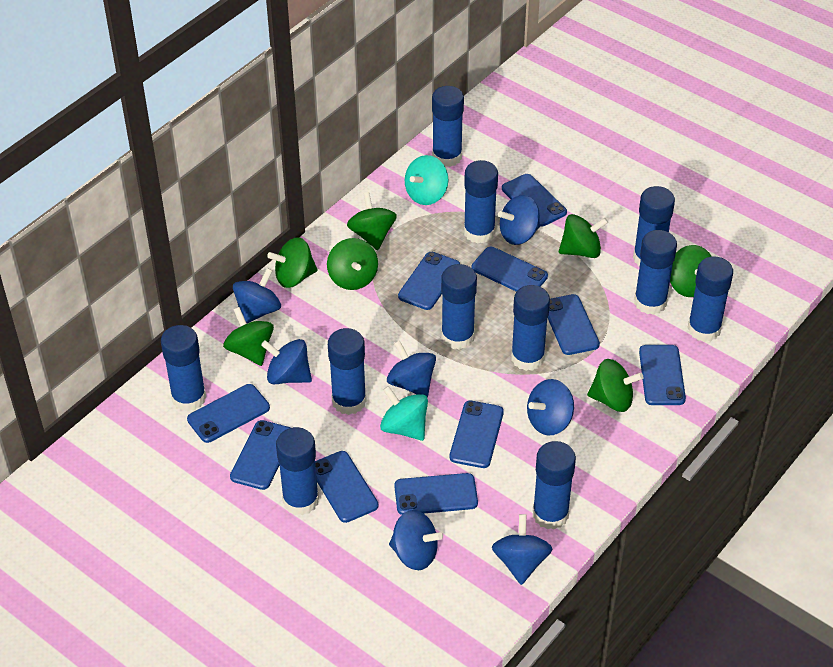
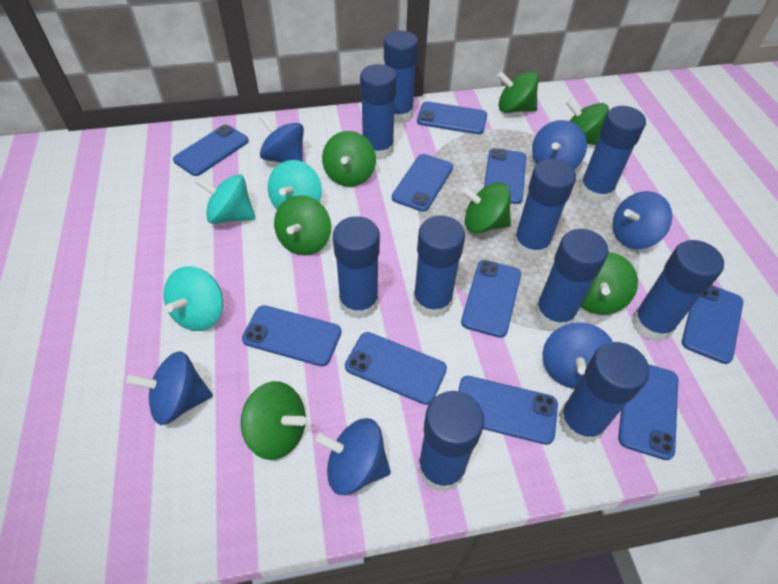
blue glue stick: [161,325,206,412] [276,427,319,516] [328,328,366,415] [432,86,464,167] [441,264,477,350] [464,160,498,244] [511,285,550,371] [533,441,576,530] [633,186,675,267] [634,230,677,315] [688,256,733,342] = 11 -> [333,216,380,319] [360,64,397,160] [384,31,418,123] [413,215,465,318] [418,391,484,492] [513,159,576,259] [535,229,609,330] [559,342,649,444] [579,106,646,203] [632,240,724,341] = 10
blue spinning top: [233,268,281,323] [261,339,312,385] [387,340,436,397] [389,510,443,570] [492,514,552,585] [498,195,540,245] [527,379,574,436] = 7 -> [126,351,213,425] [260,115,304,163] [315,418,391,495] [532,120,587,169] [542,322,613,389] [613,191,672,249] = 6
turquoise spinning top: [380,386,428,441] [405,155,448,205] = 2 -> [163,266,223,331] [195,174,255,224] [268,160,322,209] = 3

